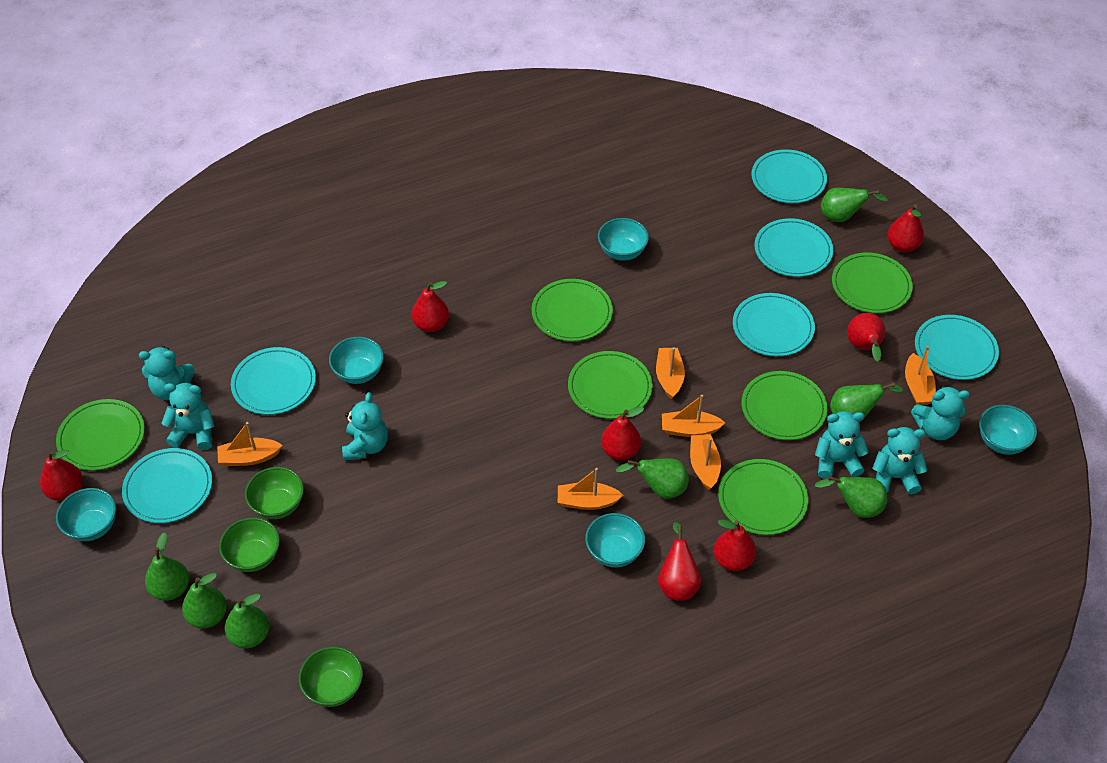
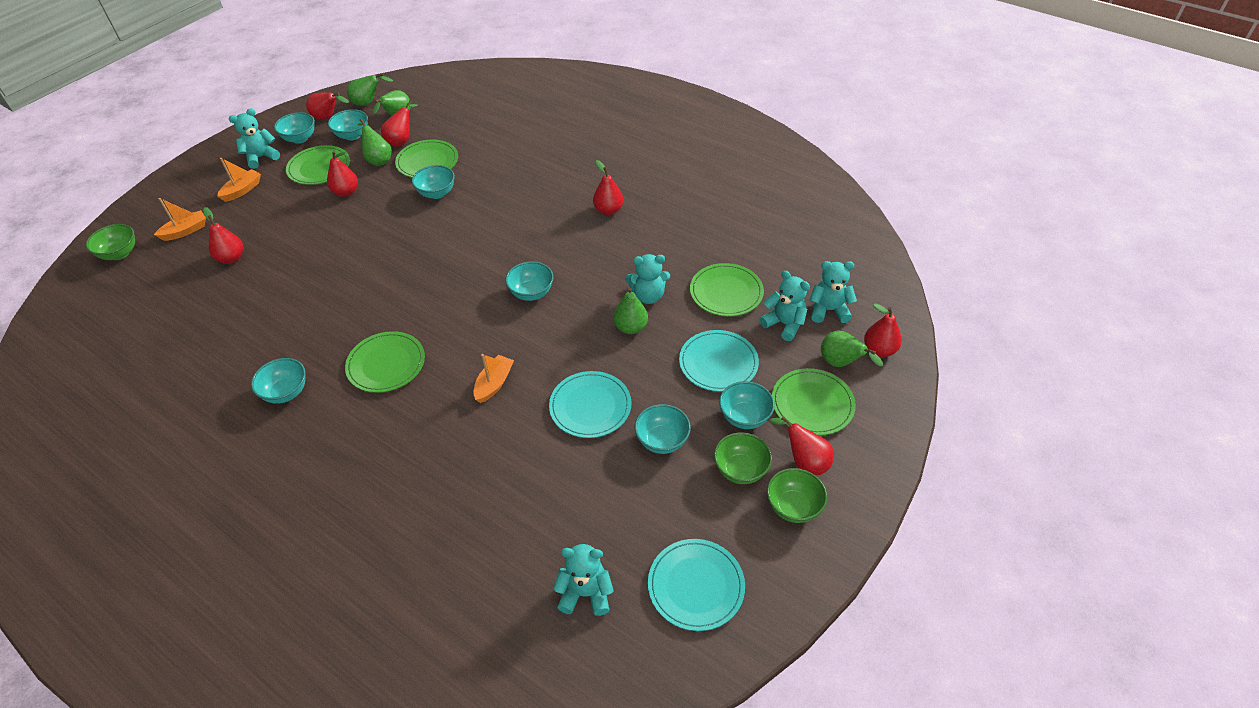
green pear: [145,533,189,601] [182,573,227,628] [225,594,269,648] [615,458,689,499] [814,476,887,518] [821,188,888,222] [830,383,903,422] = 7 -> [347,73,393,106] [358,119,392,166] [373,90,411,116] [613,287,648,334] [821,331,883,367] = 5
green plate: [56,399,145,471] [532,279,613,341] [568,351,653,419] [718,459,808,535] [741,371,827,440] [832,253,913,313] = 6 -> [286,145,350,185] [345,331,425,393] [395,140,458,178] [690,263,764,316] [772,368,856,436] = 5
orange boat: [217,422,282,466] [558,468,623,510] [656,347,685,400] [662,395,725,437] [690,434,721,490] [905,346,936,405] = 6 -> [154,198,206,241] [217,158,261,202] [474,354,514,403] = 3
turquoise bowl: [56,488,116,541] [329,337,384,384] [585,513,645,568] [598,218,649,261] [979,405,1037,455] = 5 -> [251,358,306,404] [274,112,315,144] [328,109,368,141] [412,165,455,199] [505,261,553,301] [635,404,691,454] [719,381,775,429] = 7
turquoise plate: [122,448,212,523] [231,347,316,415] [733,293,815,357] [751,150,827,203] [755,218,833,277] [915,315,999,380] = 6 -> [549,371,632,438] [648,539,745,631] [679,330,759,392] = 3
turquoise teddy bear: [139,346,195,400] [161,383,215,450] [342,392,388,460] [815,411,869,479] [872,427,928,495] [911,386,970,440] = 6 -> [229,108,280,169] [553,544,614,616] [625,254,670,304] [760,271,810,341] [809,261,857,323] = 5

